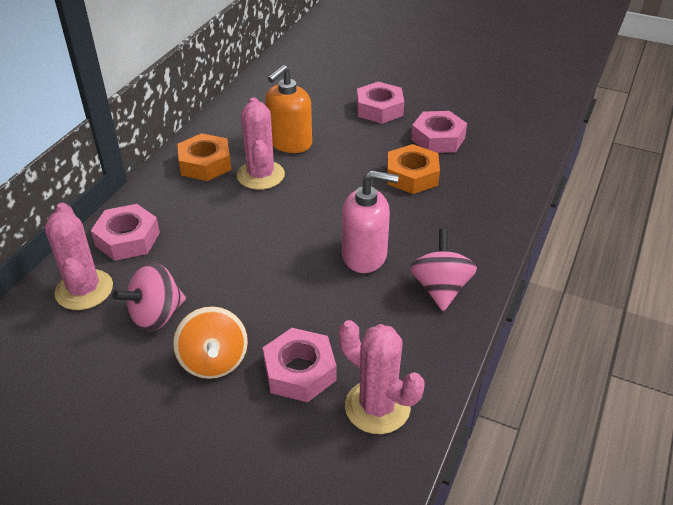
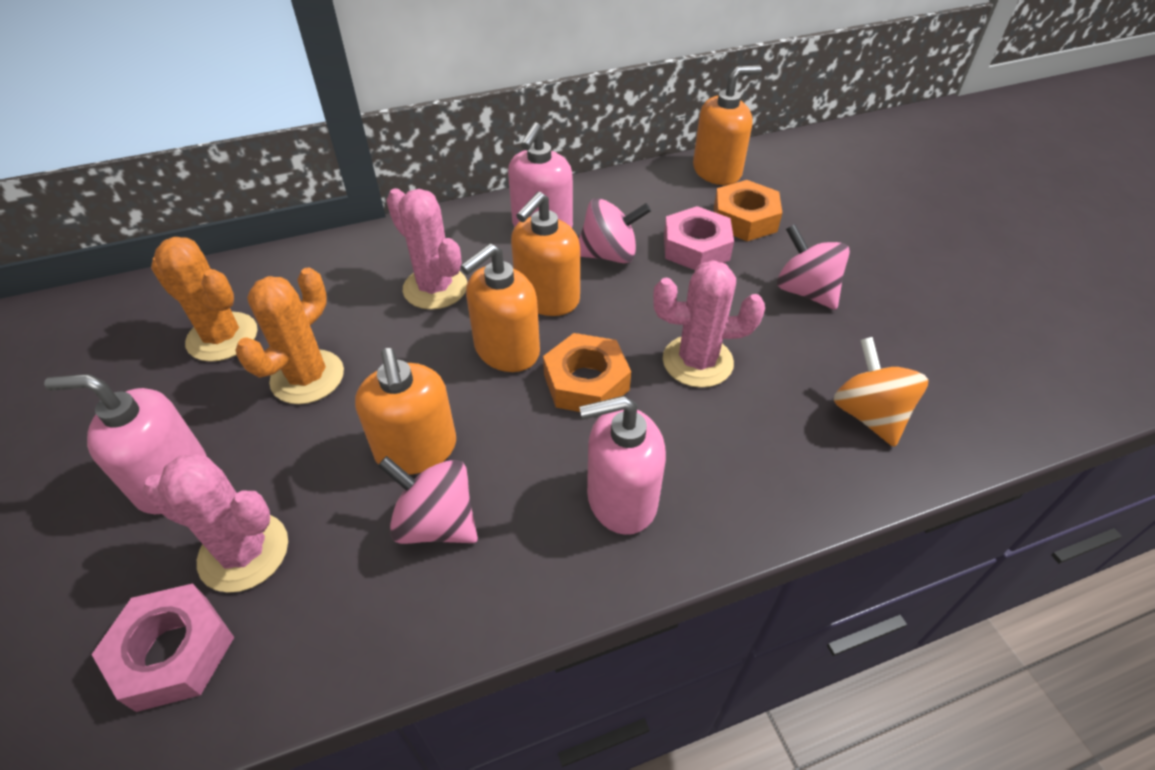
orange cactus: none = 0 -> [151,237,257,362] [236,268,344,404] = 2
orange soap dispenser: [265,65,312,153] = 1 -> [355,348,456,475] [460,243,540,372] [511,192,580,316] [693,65,762,185] = 4
pink nut: [91,204,160,261] [263,328,336,402] [357,82,404,124] [411,111,467,153] = 4 -> [91,583,234,712] [664,206,734,270] = 2
pink soap dispenser: [342,170,399,273] = 1 -> [44,374,207,514] [508,122,573,228] [579,396,666,535] = 3
pink spinning top: [113,262,186,332] [410,229,477,311] = 2 -> [378,456,478,544] [579,198,651,263] [777,224,850,310] = 3

